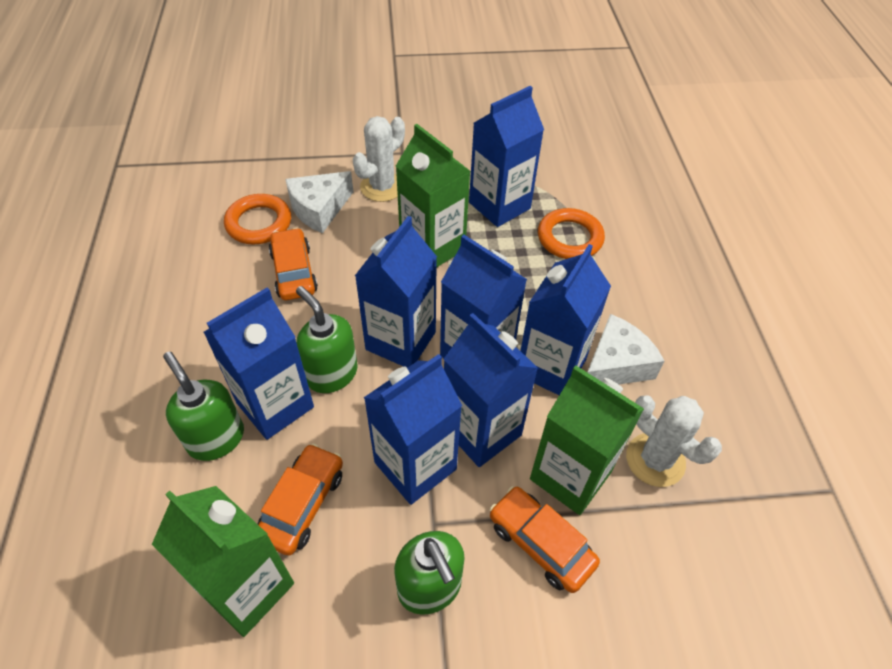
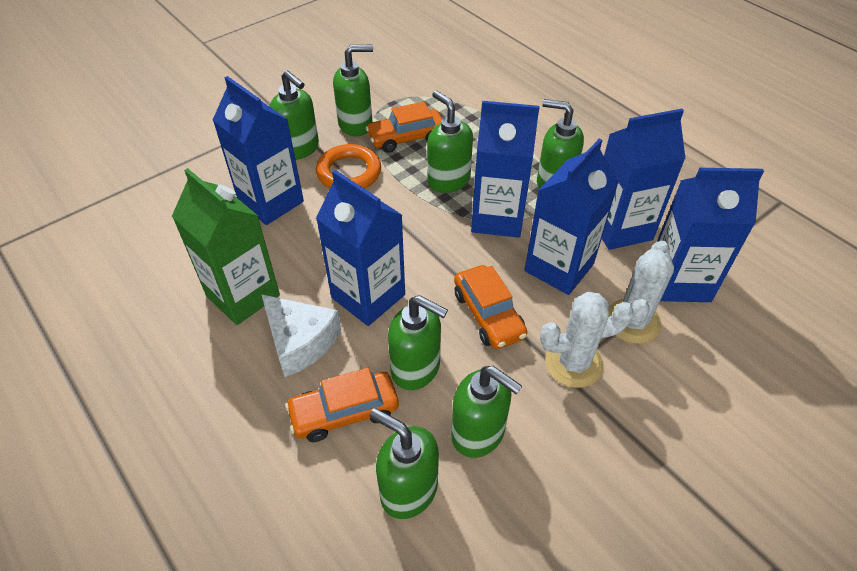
blue carton: [204,288,314,440] [355,216,437,368] [364,354,462,505] [440,235,527,358] [444,313,538,467] [469,86,544,227] [520,244,611,395] = 7 -> [213,76,304,225] [316,170,405,326] [471,101,540,238] [525,139,618,295] [602,109,686,250] [657,168,764,302] = 6
green carton: [152,486,294,637] [396,124,471,268] [530,366,644,515] = 3 -> [172,168,280,325] = 1
green soap dispenser: [163,352,244,461] [296,286,358,393] [394,531,465,615] = 3 -> [269,70,319,160] [333,45,373,136] [370,408,439,519] [388,295,448,390] [427,91,473,193] [451,366,522,458] [537,99,584,189] = 7
orange ring: [224,194,291,245] [538,208,605,259] = 2 -> [316,144,381,189] = 1
white cheese: [285,171,354,233] [587,314,664,384] = 2 -> [261,294,341,377] = 1

